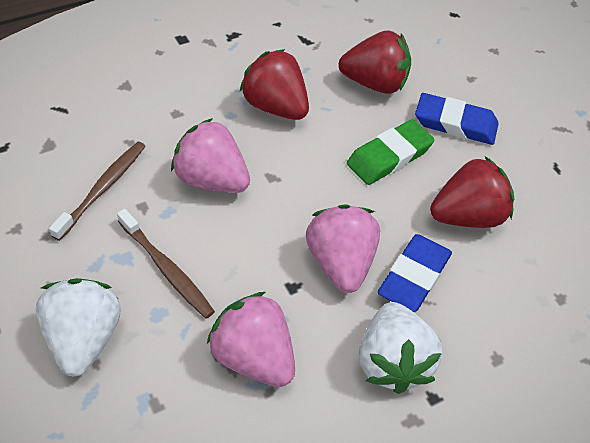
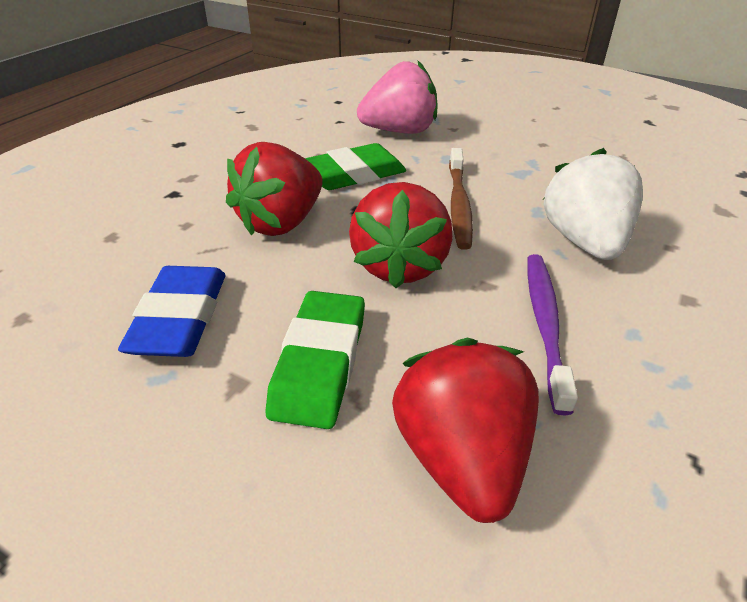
blue eraser: [378,234,452,312] [415,93,499,145] = 2 -> [118,266,225,357] = 1
brown toothbrush: [49,142,146,241] [117,209,215,319] = 2 -> [449,148,473,250] = 1
green eraser: [347,119,434,185] = 1 -> [266,291,365,429] [305,143,406,190] = 2
pink strawberry: [171,118,250,193] [207,292,295,387] [306,204,380,293] = 3 -> [357,60,438,134] = 1
purple toothbrush: none = 0 -> [527,254,578,415] = 1
white strawberry: [36,278,121,377] [359,302,442,394] = 2 -> [543,148,643,260] = 1

